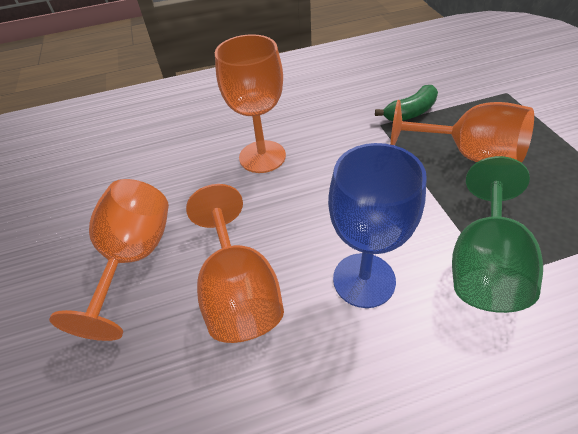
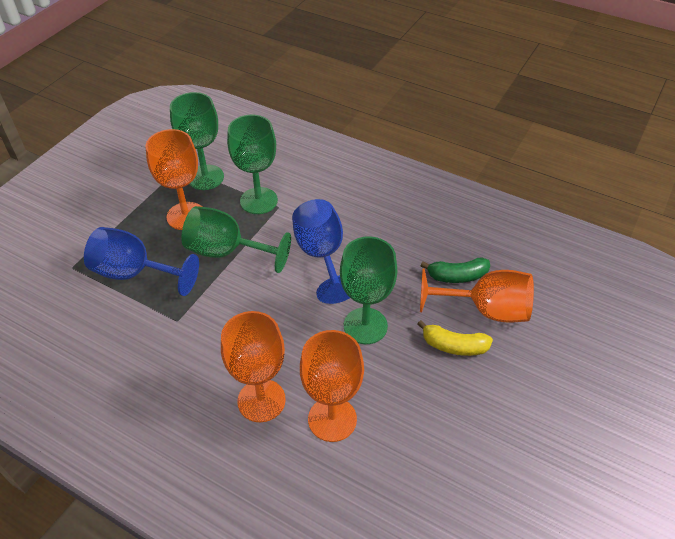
blue goblet: [328,143,427,308] = 1 -> [84,227,199,296] [292,199,350,304] = 2
green goblet: [452,156,543,313] = 1 -> [170,92,224,190] [181,206,291,273] [227,115,278,214] [340,237,397,344] = 4
yellow banana: none = 0 -> [417,320,493,356] = 1

